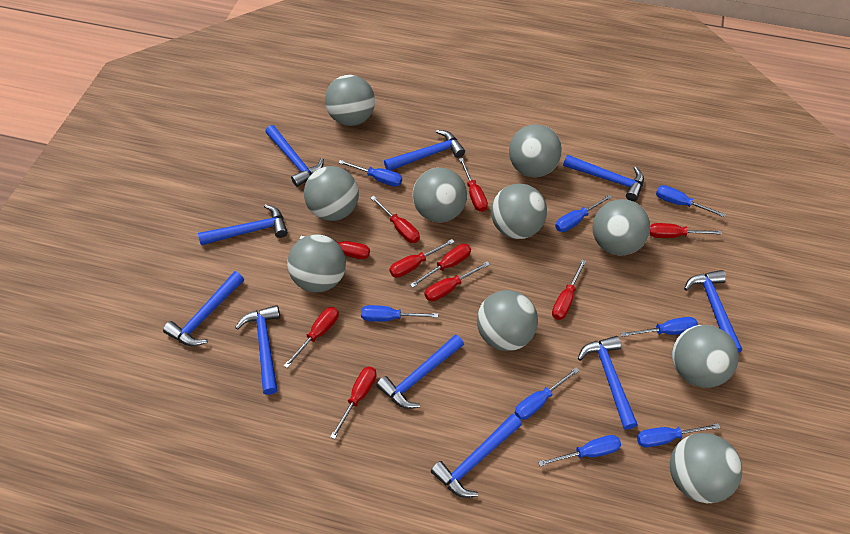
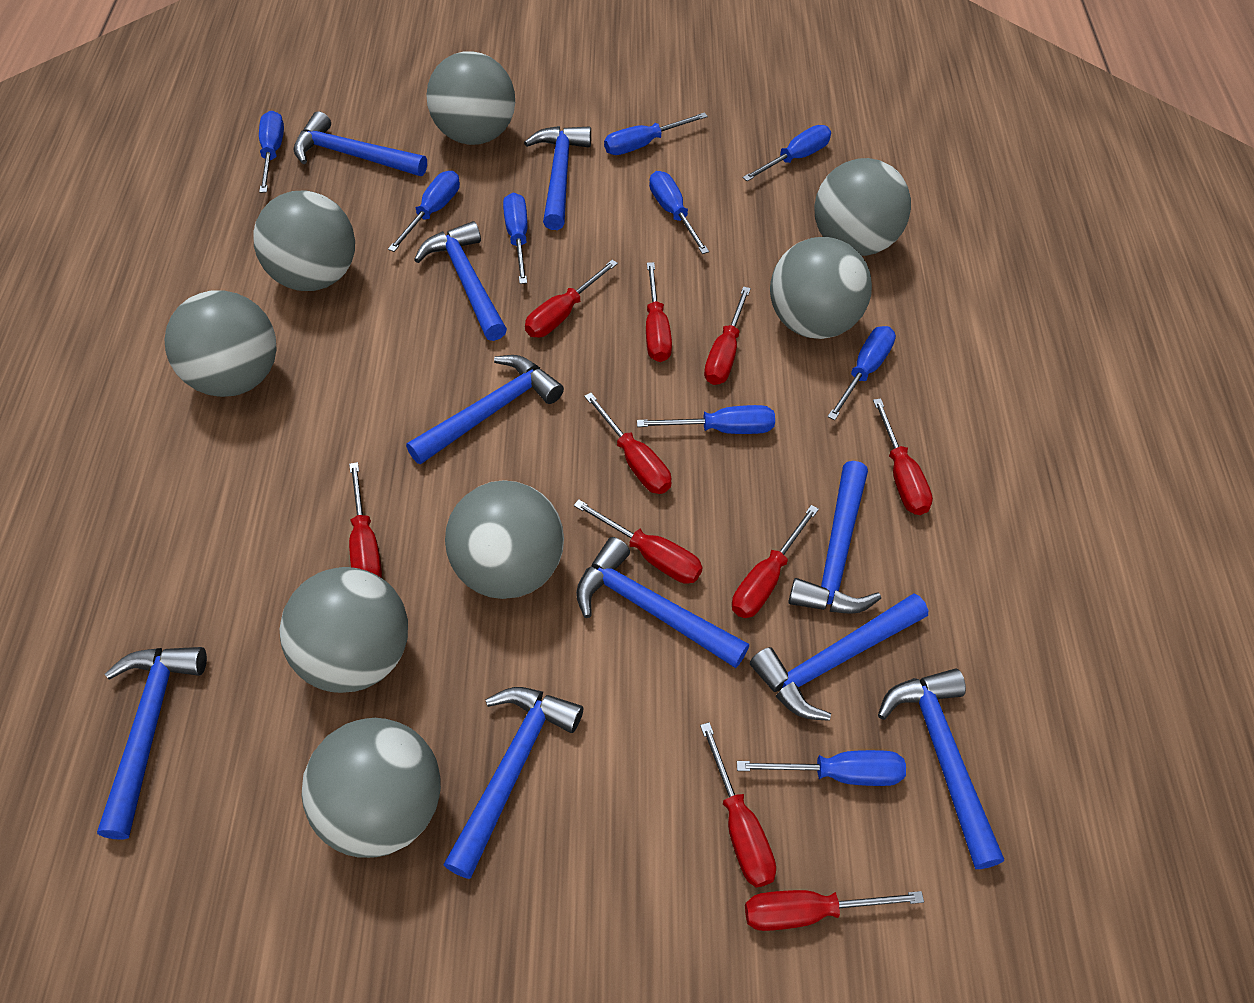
blue screwdriver: [338,160,402,187] [361,305,438,322] [515,368,579,420] [538,435,621,466] [555,194,612,232] [621,317,698,337] [637,423,720,447] [656,185,726,217] = 8 -> [259,111,284,193] [388,171,460,252] [503,193,527,284] [604,112,708,155] [637,405,775,434] [649,171,709,254] [737,750,906,786] [743,125,831,182] [828,326,896,420] = 9
grey ball: [287,234,346,293] [304,166,359,221] [325,75,375,126] [412,168,467,223] [477,290,538,351] [491,184,547,239] [509,124,562,177] [592,199,650,256] [670,433,742,503] [672,325,739,388] = 10 -> [164,290,276,397] [253,190,355,291] [280,567,408,693] [301,718,441,858] [426,51,515,145] [445,480,564,599] [770,237,872,339] [814,158,911,256] = 8

